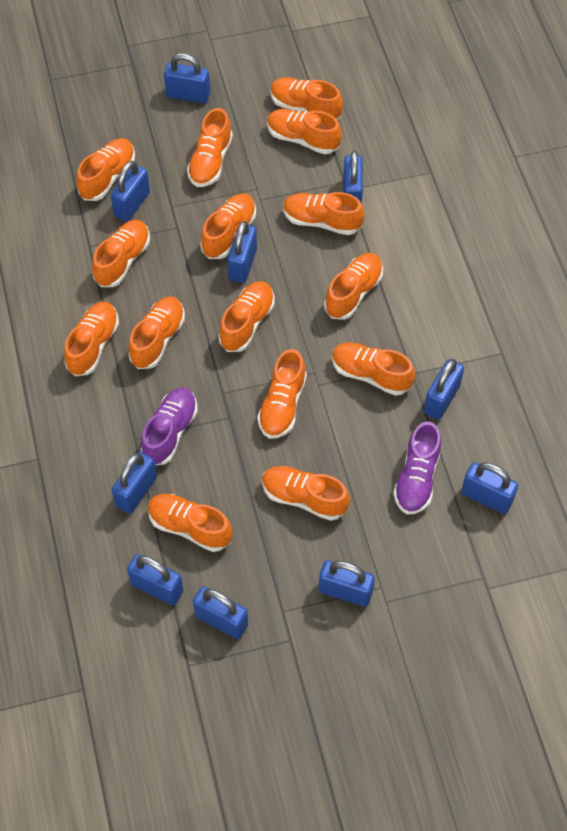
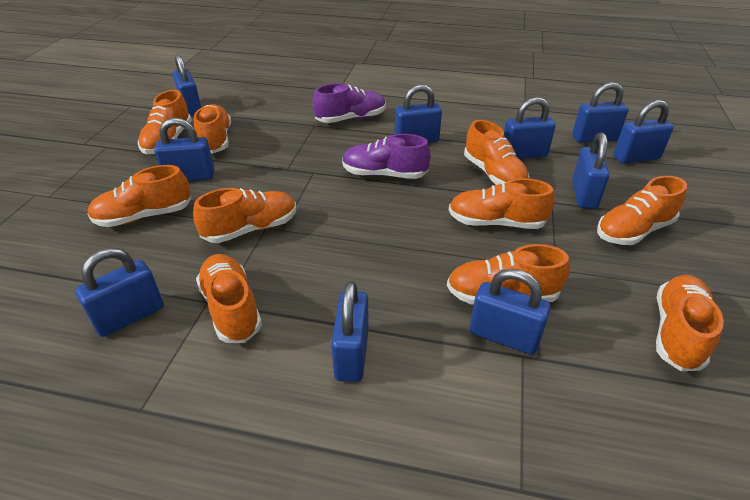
orange shoe: [64,302,119,376] [77,138,135,201] [92,220,150,287] [128,296,185,369] [148,494,233,552] [187,108,233,187] [200,193,256,259] [218,281,275,352] [257,349,307,439] [262,466,350,521] [267,109,342,154] [270,77,343,119] [283,192,364,235] [324,253,383,320] [332,342,415,396] = 15 -> [88,165,191,227] [138,90,192,154] [193,188,296,243] [194,104,231,154] [196,254,262,343] [447,244,570,304] [449,178,555,229] [464,120,529,185] [597,176,687,245] [656,275,724,371] = 10

